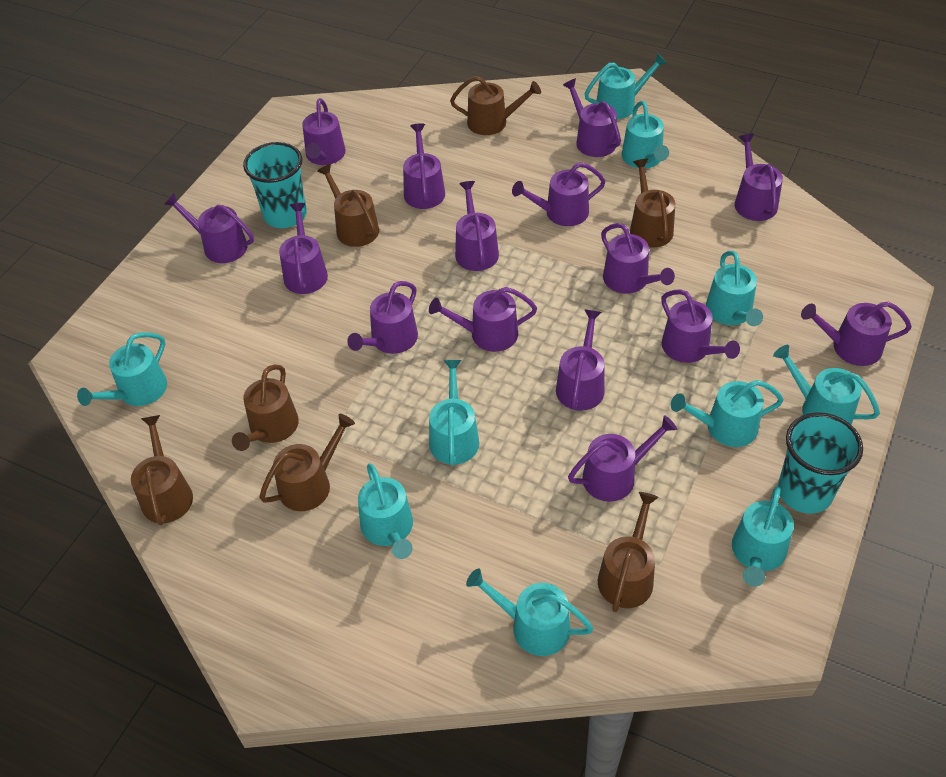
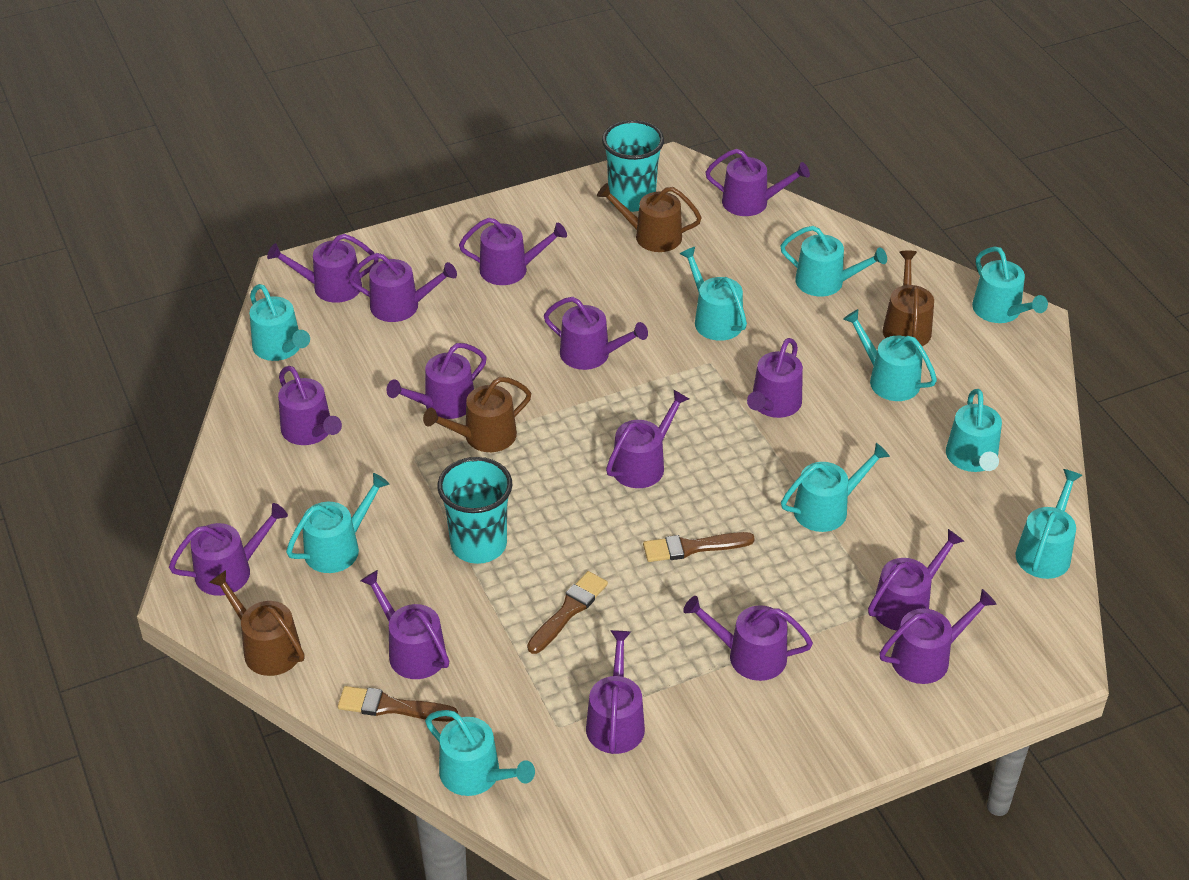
brown brush: none = 0 -> [338,686,458,722] [527,571,608,654] [643,532,755,562] = 3
brown watering can: [131,415,193,525] [232,364,299,451] [260,414,355,511] [317,164,379,247] [450,76,541,135] [598,492,659,612] [630,159,675,248] = 7 -> [209,570,305,676] [423,377,531,452] [597,183,702,252] [883,251,934,346] = 4

